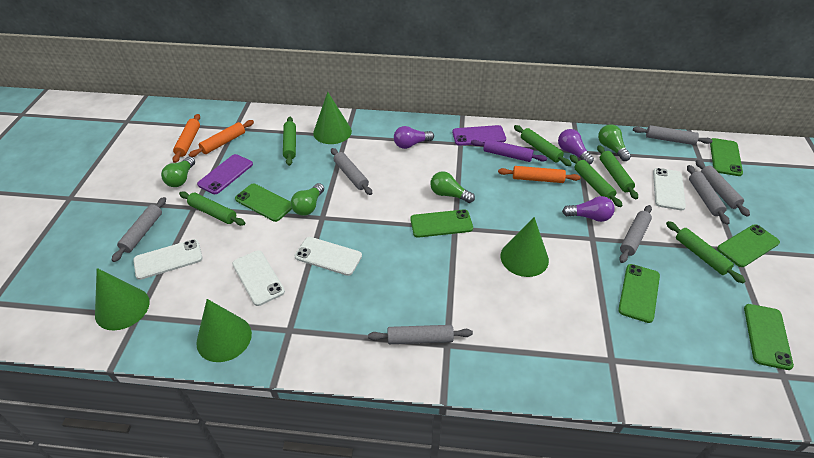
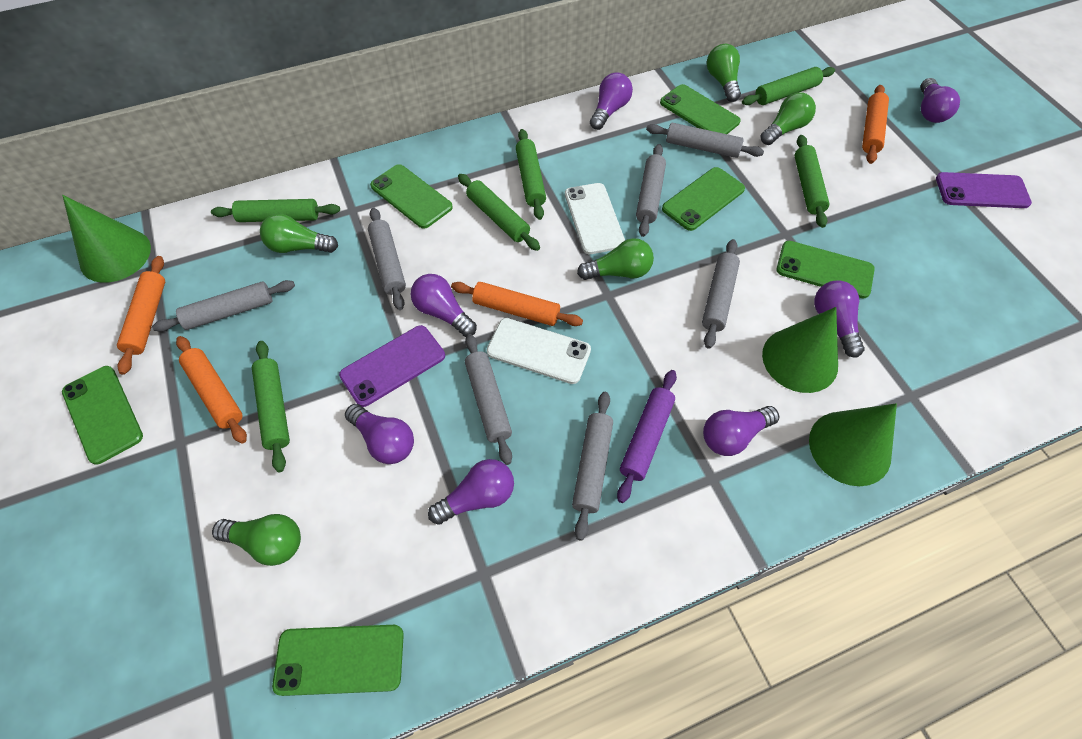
green cone: [95,268,150,330] [196,299,252,362] [313,92,352,144] [500,217,549,277] = 4 -> [62,195,151,283] [762,307,838,393] [809,403,897,486] = 3
green light bulb: [161,156,195,187] [291,183,324,216] [430,171,475,203] [598,124,631,161] = 4 -> [212,514,301,566] [260,214,338,253] [577,238,654,280] [707,44,741,102] [761,93,816,145] = 5
orange rolling pin: [173,114,200,163] [189,120,254,157] [498,166,581,183] = 3 -> [117,256,165,375] [176,336,247,443] [451,282,583,326] [862,85,889,164] = 4
purple light bulb: [394,126,434,149] [558,129,594,165] [562,196,615,222] = 3 -> [345,404,414,464] [410,274,477,337] [428,459,514,525] [590,72,633,130] [703,406,779,456] [814,280,865,357] [920,78,960,123] = 7
white phone: [133,239,203,280] [232,250,285,306] [295,237,362,276] [653,168,686,210] = 4 -> [487,318,591,384] [565,183,625,254] = 2

